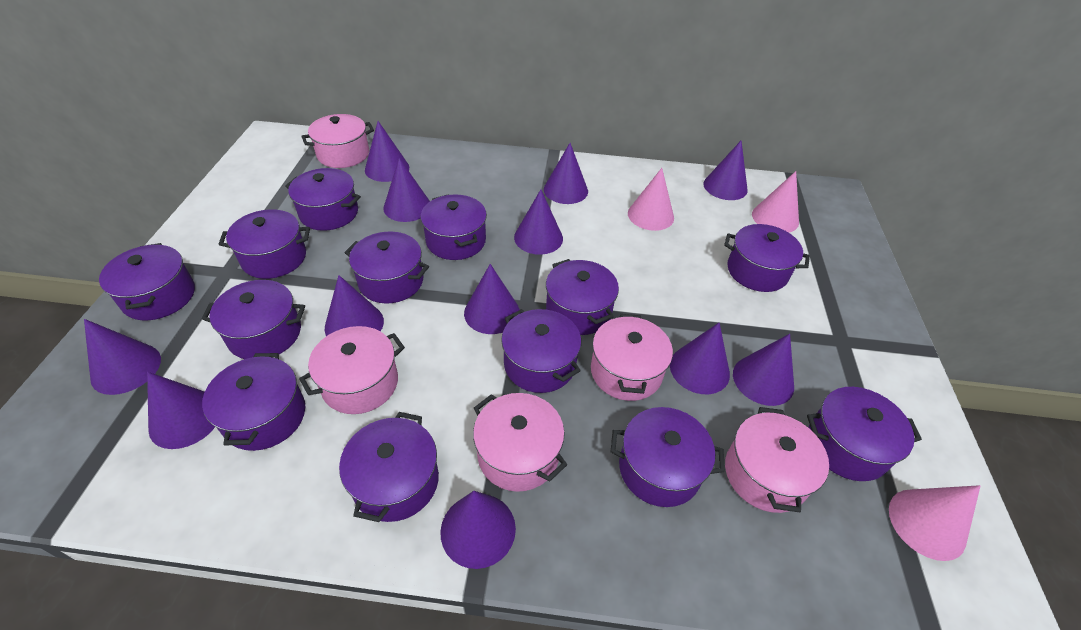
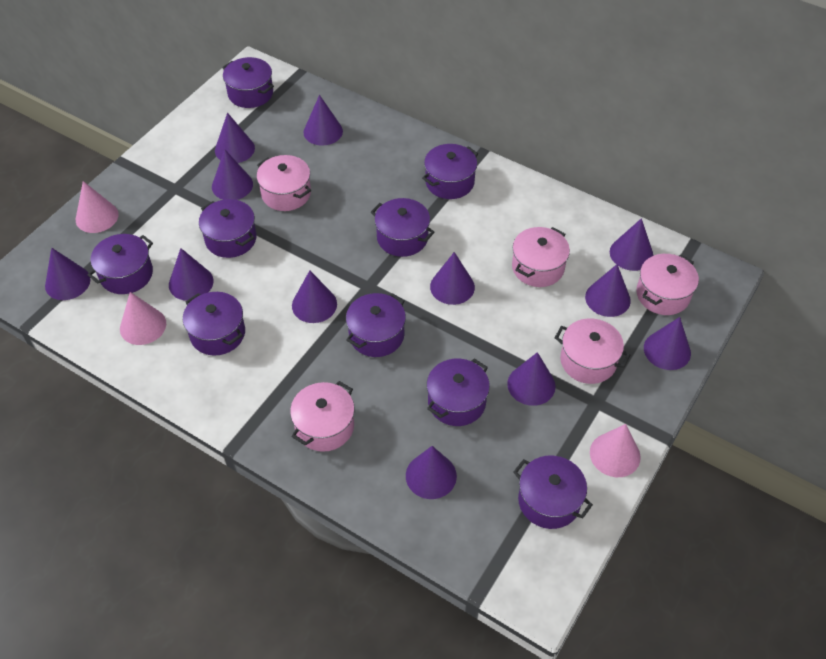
purple pot: [99,243,195,321] [202,280,305,359] [202,353,305,451] [219,209,310,279] [285,168,361,231] [339,412,439,522] [345,232,429,304] [421,194,487,260] [501,309,581,393] [546,259,619,335] [610,407,725,507] [724,224,810,292] [807,387,922,481] = 13 -> [88,234,153,294] [183,292,245,355] [199,199,257,258] [222,57,274,108] [346,293,406,357] [371,198,435,257] [422,144,478,199] [427,358,490,426] [513,456,593,529] = 9

